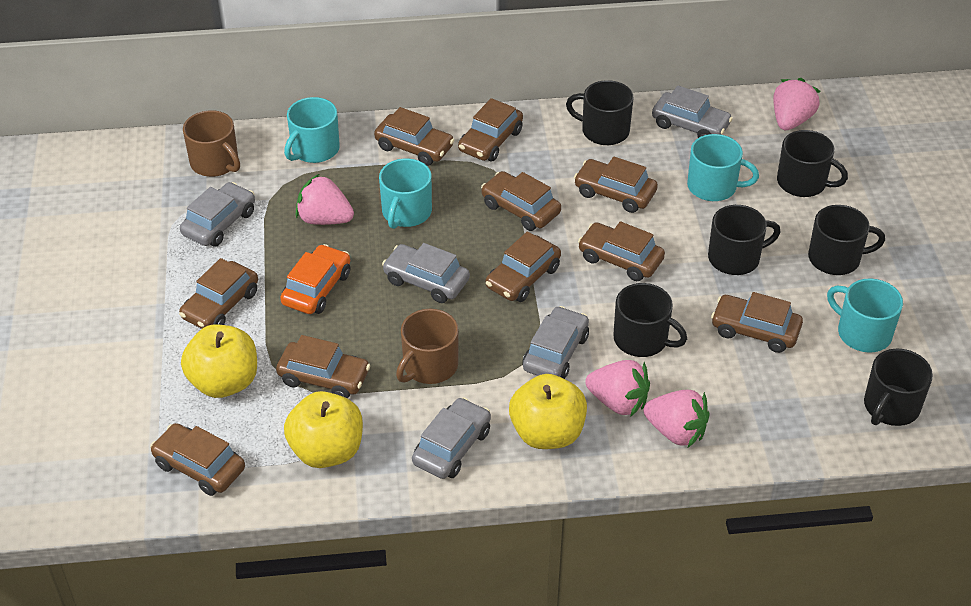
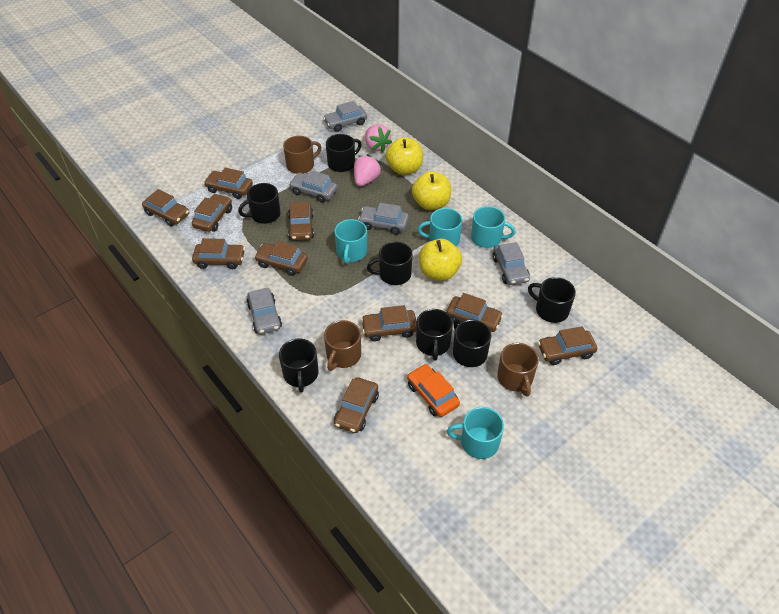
black mug: [566,80,634,145] [613,283,687,357] [708,205,780,275] [777,130,848,197] [808,205,885,275] [864,349,933,426] = 6 -> [238,183,281,224] [279,338,319,392] [326,134,362,172] [367,242,412,285] [416,309,453,360] [453,319,491,367] [528,277,576,323] = 7
brown mug: [183,110,240,177] [396,309,459,384] = 2 -> [283,136,321,174] [324,320,361,371] [497,343,539,396] = 3
pink strawberry: [296,174,354,225] [585,360,650,417] [643,390,709,447] [773,78,821,130] = 4 -> [354,154,382,186] [365,124,392,152] = 2

